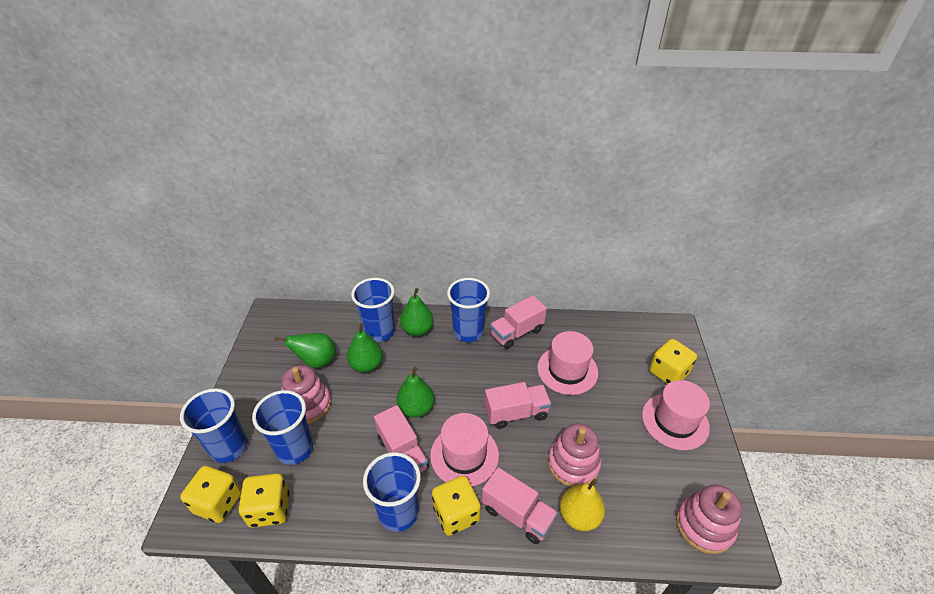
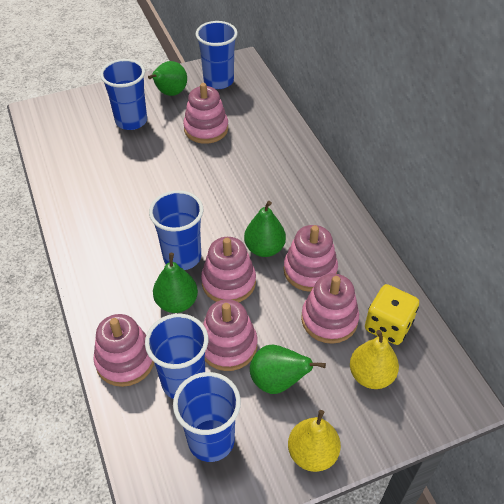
pink hat: [430,413,499,487] [537,331,598,395] [642,380,710,450] = 3 -> none = 0
pink stacking toy: [281,365,331,424] [548,423,601,487] [676,484,742,554] = 3 -> [93,314,154,387] [183,83,228,144] [201,237,256,302] [203,299,257,371] [284,225,338,292] [301,273,359,344] = 6
pink truck: [374,405,429,473] [482,467,558,544] [485,382,551,429] [490,295,547,349] = 4 -> none = 0
yellow dice: [180,466,242,523] [239,473,289,528] [432,476,481,536] [649,339,697,384] = 4 -> [365,284,419,345] = 1
yellow pear: [560,479,605,531] = 1 -> [288,410,341,472] [350,330,399,389] = 2

